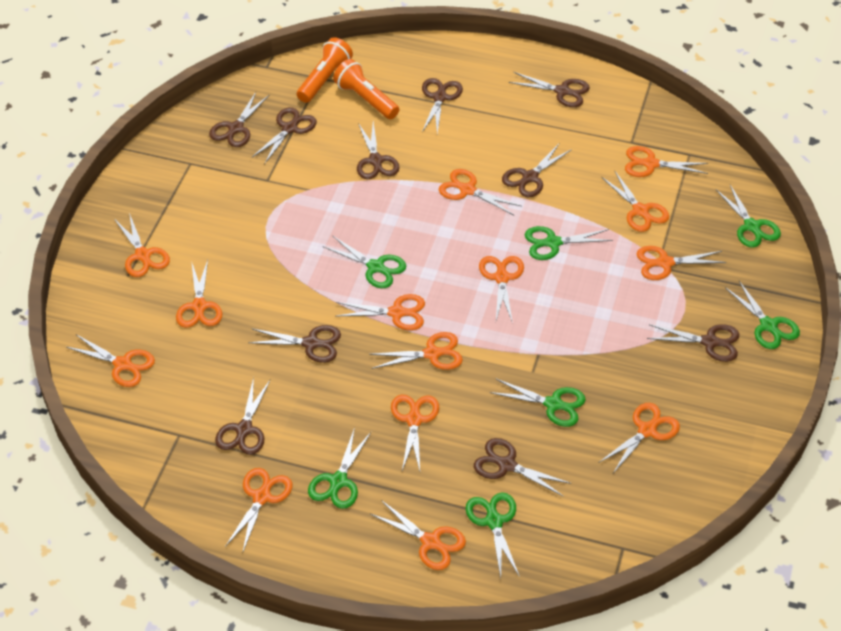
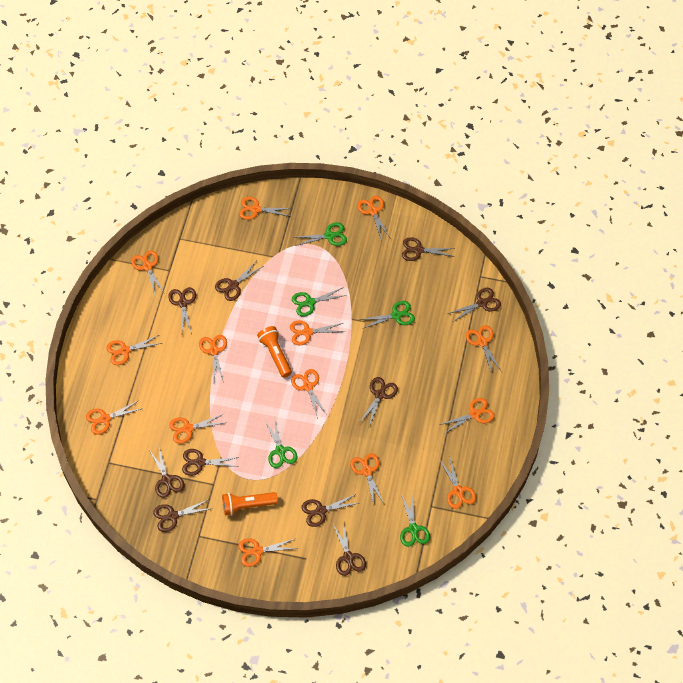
green scissors: [308,427,371,509] [323,235,406,288] [465,492,520,577] [490,378,586,427] [525,226,613,260] [716,185,781,247] [725,281,800,349] = 7 -> [264,416,298,468] [292,288,347,316] [295,222,347,246] [359,301,415,329] [400,494,430,547] = 5

